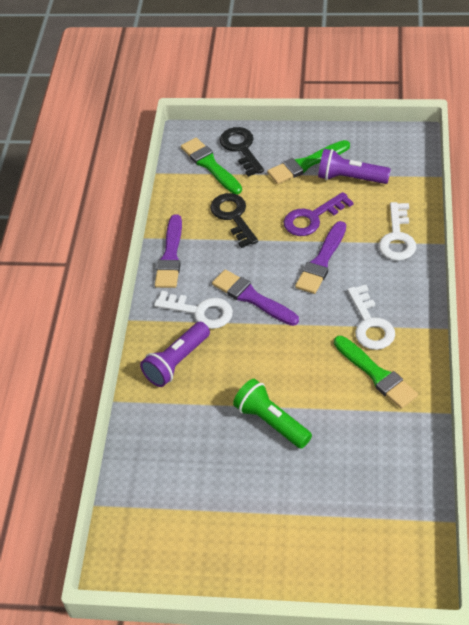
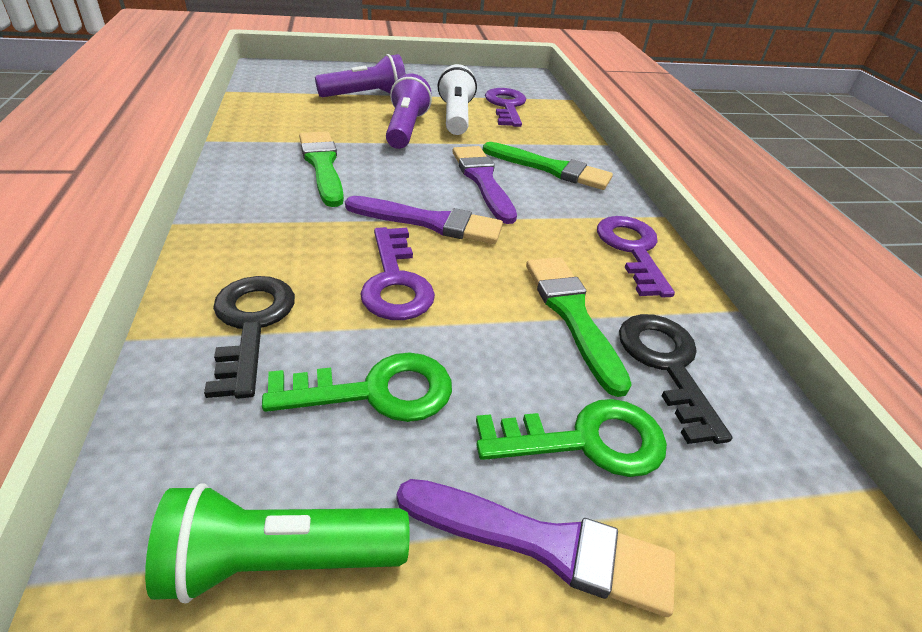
green key: none = 0 -> [262,352,452,422] [476,399,667,477] = 2
purple key: [283,192,354,236] = 1 -> [360,227,435,320] [485,88,526,127] [597,216,675,297] = 3
white flashlight: none = 0 -> [438,64,477,135] = 1
white key: [154,291,233,329] [347,285,395,350] [379,202,416,261] = 3 -> none = 0

